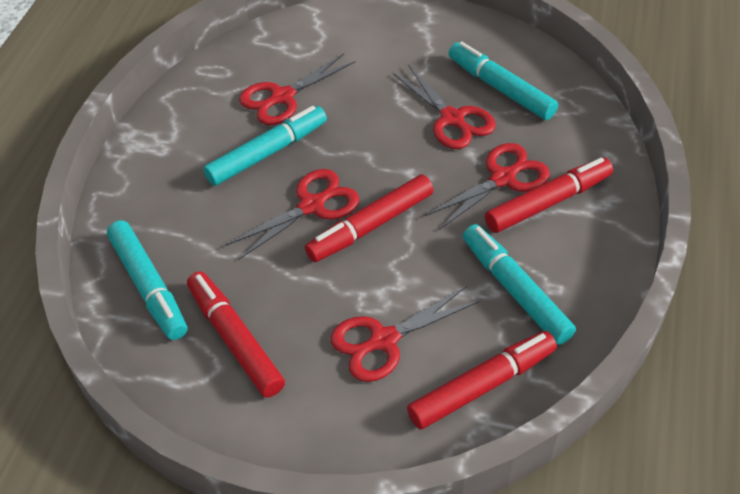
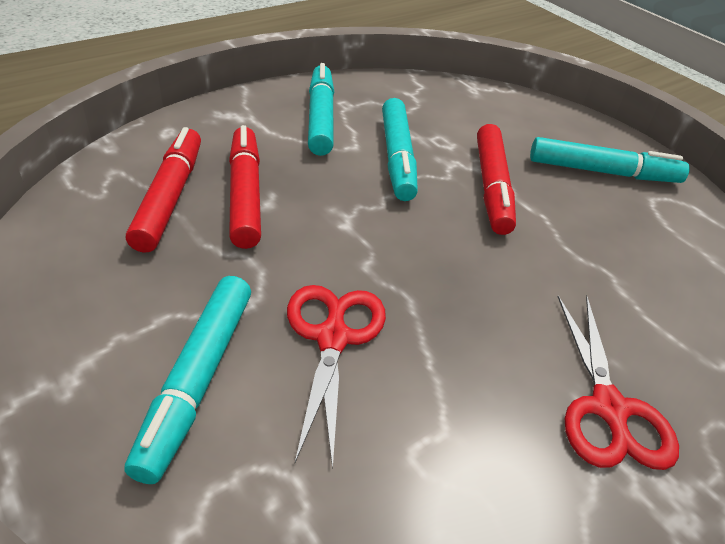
red marker: [187,271,285,398] [305,174,434,262] [407,331,557,429] [485,157,613,233] = 4 -> [126,127,201,253] [229,125,261,249] [477,124,516,235] = 3
red scissors: [226,169,360,260] [239,53,356,125] [330,286,480,382] [393,64,496,149] [425,143,550,230] = 5 -> [287,285,386,469] [558,296,679,470] = 2

